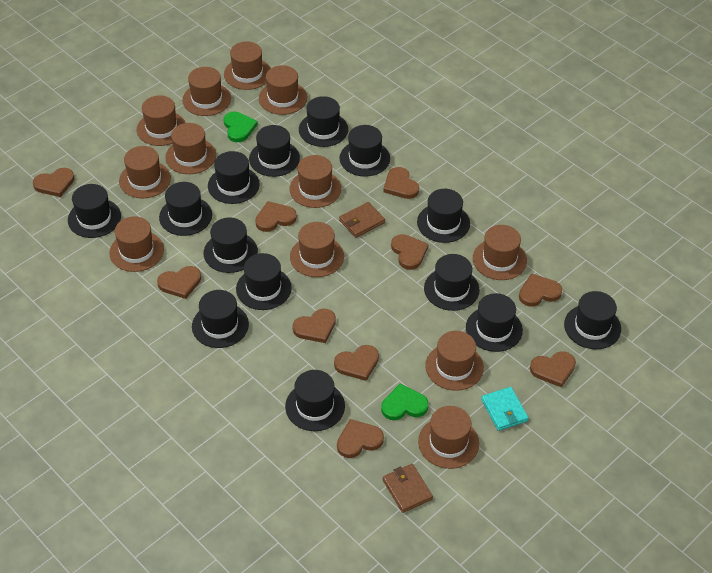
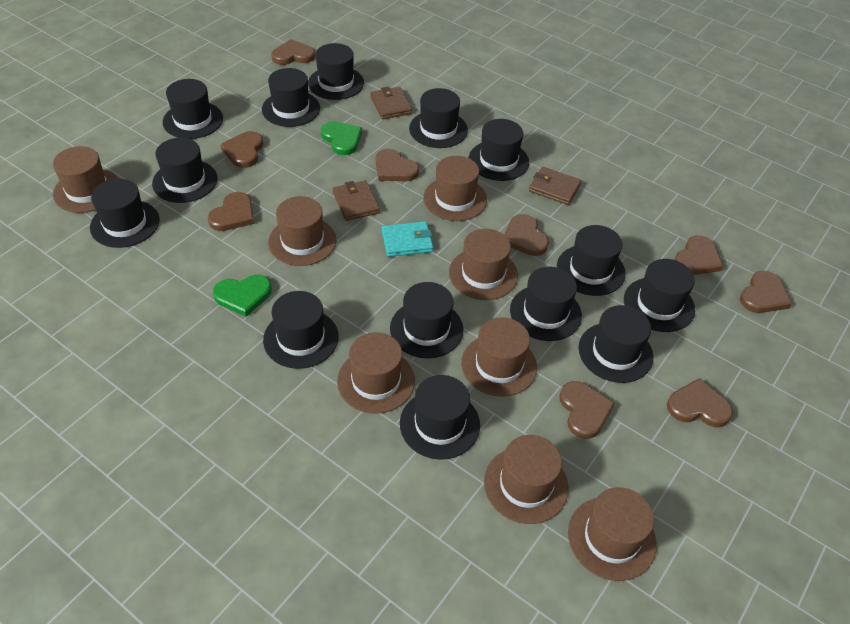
brown hat: [110,216,164,272] [119,146,171,198] [137,95,186,146] [165,123,216,174] [182,67,231,116] [224,42,271,90] [259,65,307,115] [289,155,341,208] [290,222,344,277] [418,406,479,469] [425,331,484,391] [473,225,527,280] = 12 -> [53,146,118,213] [268,196,336,266] [337,332,415,414] [423,156,487,221] [449,229,518,300] [461,317,537,397] [484,435,569,524] [568,487,657,581] = 8
brown heart: [33,168,75,197] [157,266,201,299] [255,201,297,232] [292,309,336,343] [334,345,379,381] [337,419,384,458] [383,167,419,199] [391,234,429,270] [519,273,562,307] [530,351,576,388] = 10 -> [208,192,255,231] [220,131,263,168] [271,39,315,65] [376,149,419,181] [504,214,549,256] [559,381,615,439] [667,378,733,427] [675,235,723,275] [740,271,792,313] = 9
brown wallet: [339,202,385,238] [383,464,433,513] = 2 -> [333,180,380,221] [370,87,412,119] [529,167,582,205] = 3

